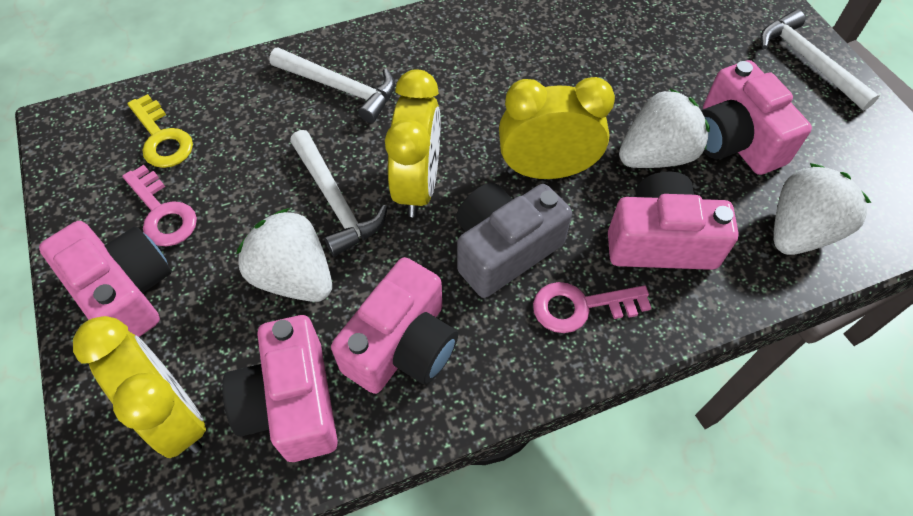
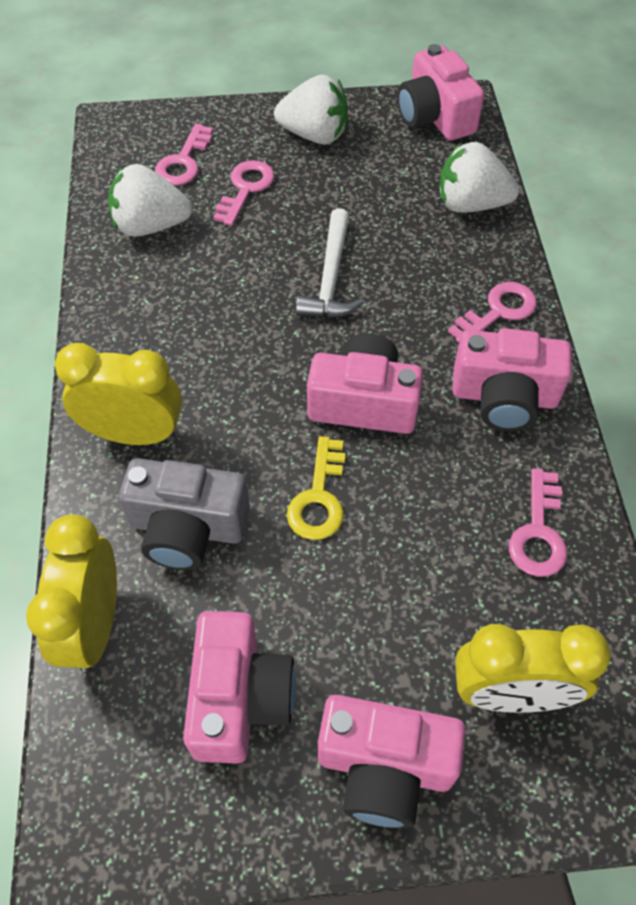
pink key: [122,165,197,247] [533,282,651,333] = 2 -> [155,124,213,186] [213,160,274,226] [448,282,537,343] [509,468,567,577] = 4
white hammer: [269,47,395,123] [290,130,388,256] [760,10,879,110] = 3 -> [296,208,364,317] = 1

